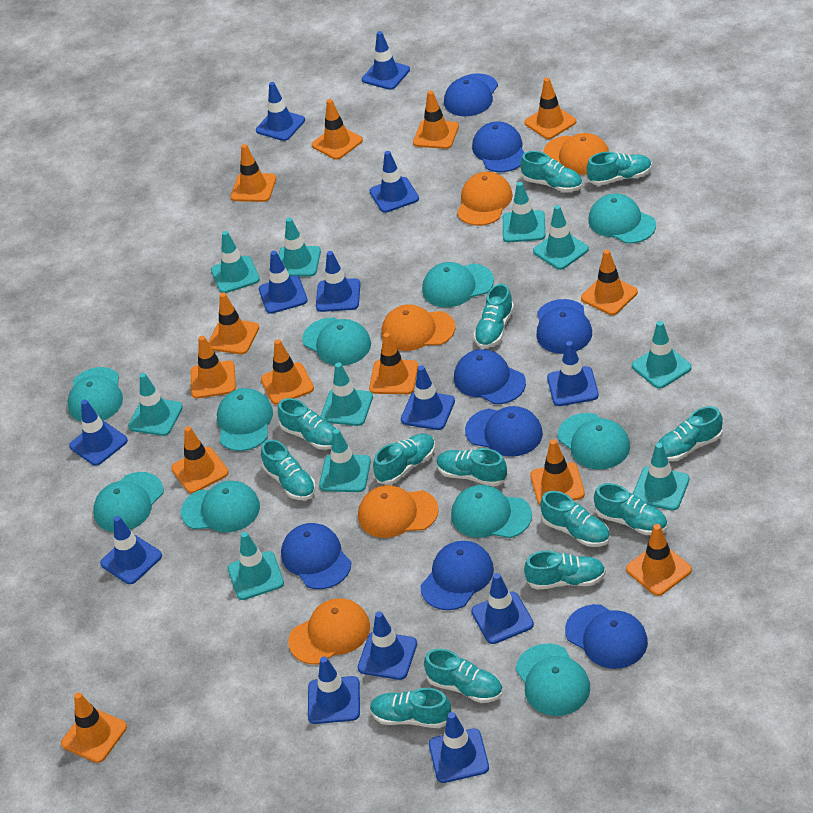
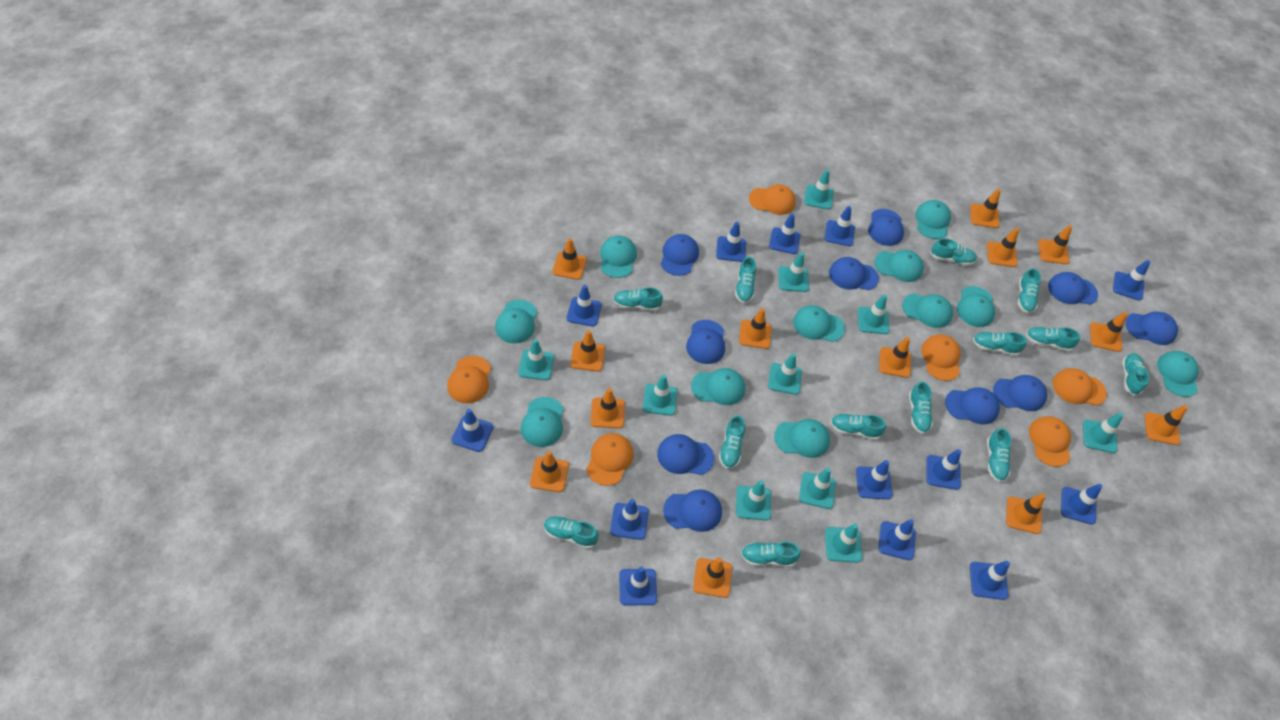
blue cap: [281,523,351,589] [421,541,494,610] [444,73,498,116] [454,349,526,404] [465,406,543,457] [472,121,525,172] [537,299,592,354] [565,604,648,669] = 8 -> [657,434,714,475] [661,234,699,276] [663,490,722,532] [686,320,725,364] [829,257,879,290] [868,209,904,246] [945,387,1000,424] [993,375,1047,411] [1048,272,1098,305] [1125,312,1178,345] = 10
orange cap: [288,598,370,664] [358,485,439,538] [381,304,456,351] [457,172,513,226] [543,133,609,175] = 5 -> [447,356,491,403] [586,433,633,486] [749,184,796,215] [921,334,961,381] [1029,416,1071,467] [1053,368,1107,406] = 6
turquoise cap: [67,367,123,422] [93,472,164,532] [181,481,260,533] [217,388,273,451] [302,318,371,366] [422,262,494,307] [451,485,532,538] [516,643,590,716] [558,413,630,470] [588,194,656,244] = 10 -> [495,300,537,344] [521,397,563,447] [600,236,637,278] [691,368,745,405] [774,419,830,458] [793,305,845,342] [874,250,924,282] [902,293,953,328] [915,200,951,239] [957,286,995,327] [1157,351,1199,397] = 11

